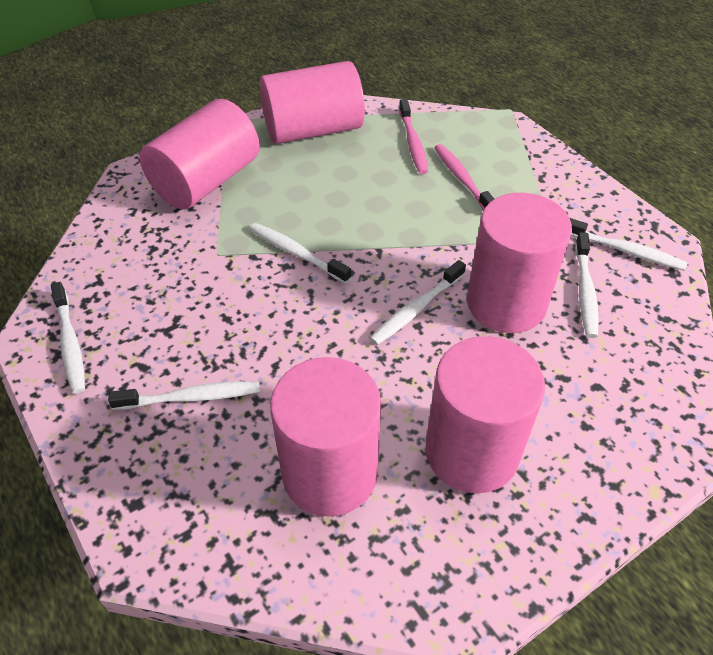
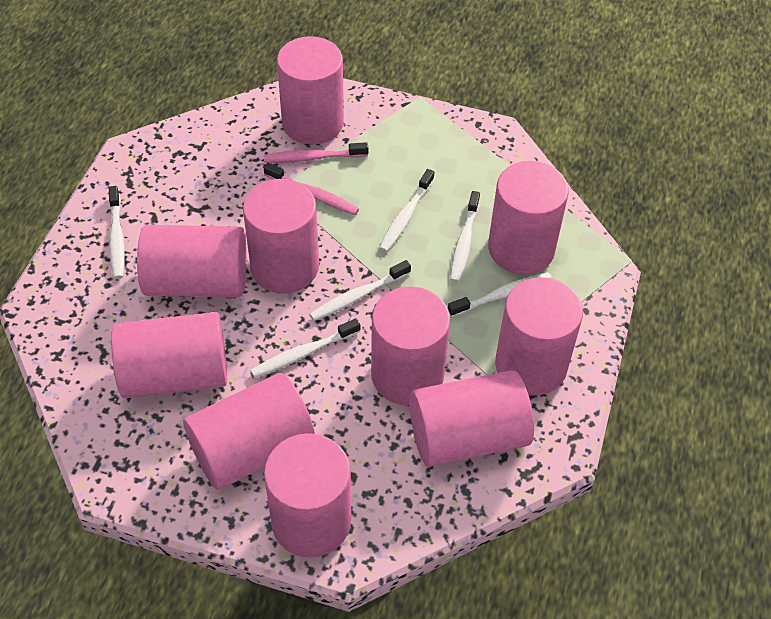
pink cylinder: [139,99,260,209] [259,61,365,144] [270,357,381,517] [426,336,545,493] [467,193,572,333] = 5 -> [111,312,227,398] [137,225,247,297] [183,373,315,490] [243,179,319,294] [264,433,351,557] [277,36,344,145] [371,286,450,405] [409,370,534,467] [488,161,569,274] [495,277,583,396] = 10

